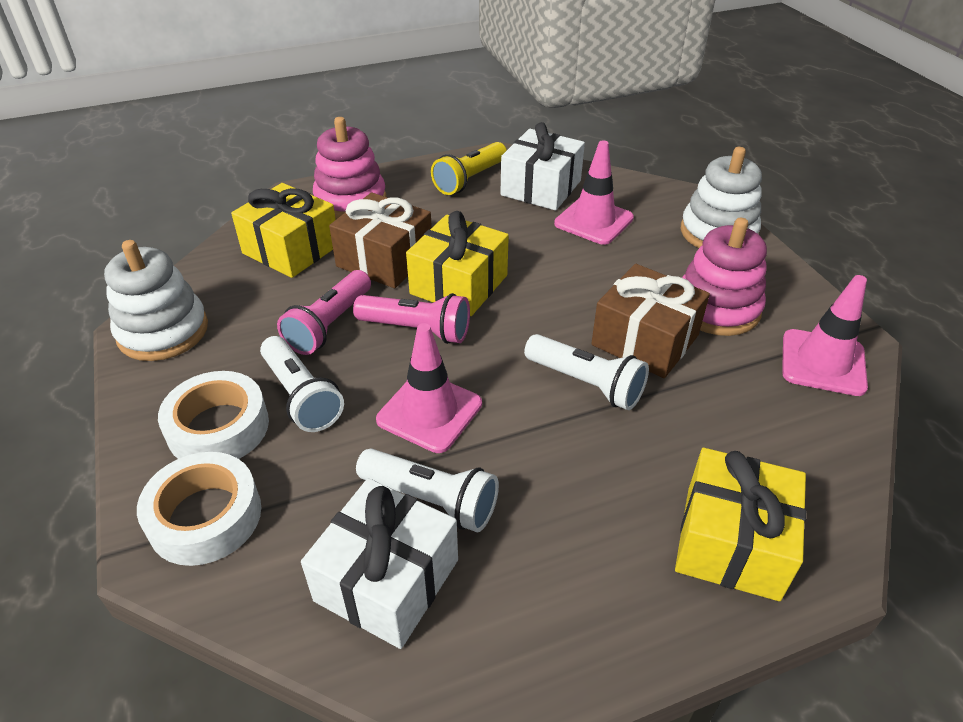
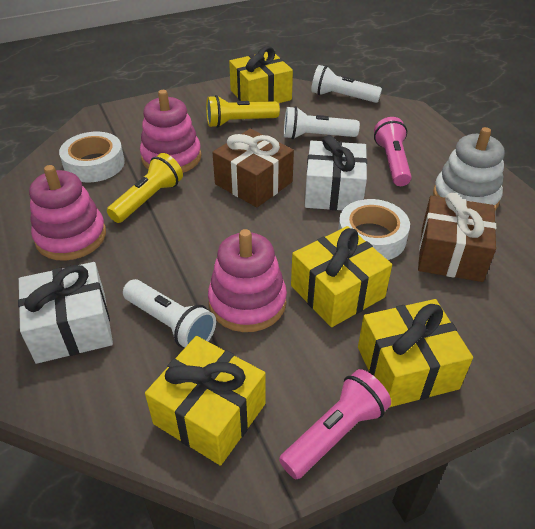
pink stacking toy: [313,117,386,219] [682,218,767,336] = 2 -> [29,165,106,261] [140,90,201,173] [208,229,287,332] = 3
pink traffic cone: [376,323,482,453] [554,141,634,245] [782,275,868,396] = 3 -> none = 0
white stacking toy: [104,240,208,361] [681,147,762,248] = 2 -> [433,127,505,210] = 1
yellow flashlight: [431,142,507,195] = 1 -> [107,153,183,223] [206,95,280,128] = 2
yellow gift: [231,183,336,278] [406,211,509,316] [675,448,806,601] = 3 -> [145,336,266,466] [229,46,293,103] [291,226,392,327] [358,299,473,407] = 4

